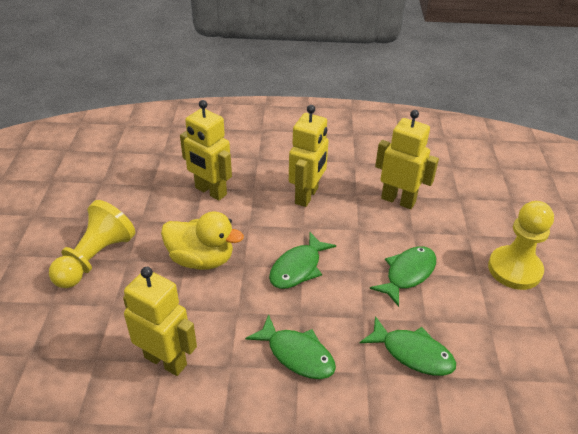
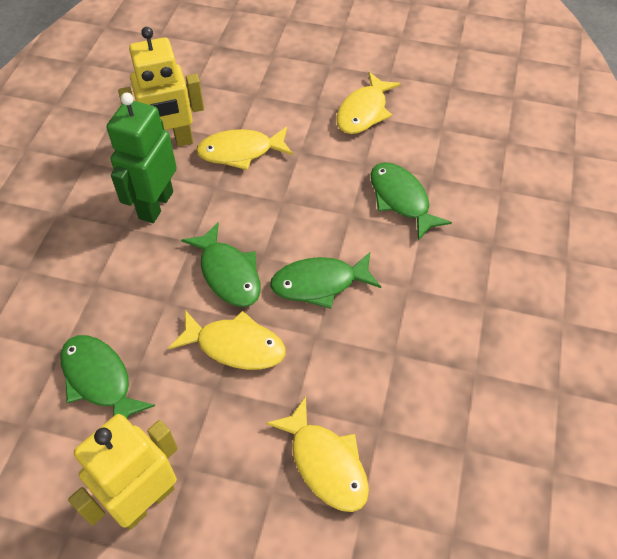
green robot: none = 0 -> [106,93,177,223] = 1
yellow duck: [161,211,244,270] = 1 -> none = 0
yellow fish: none = 0 -> [168,310,286,370] [196,127,293,170] [266,396,369,512] [336,72,401,134] = 4
yellow pawn: [49,200,135,288] [488,201,554,290] = 2 -> none = 0
yellow robot: [123,267,197,376] [180,100,232,201] [289,105,329,207] [375,110,439,209] = 4 -> [68,414,178,530] [118,27,204,147] = 2

